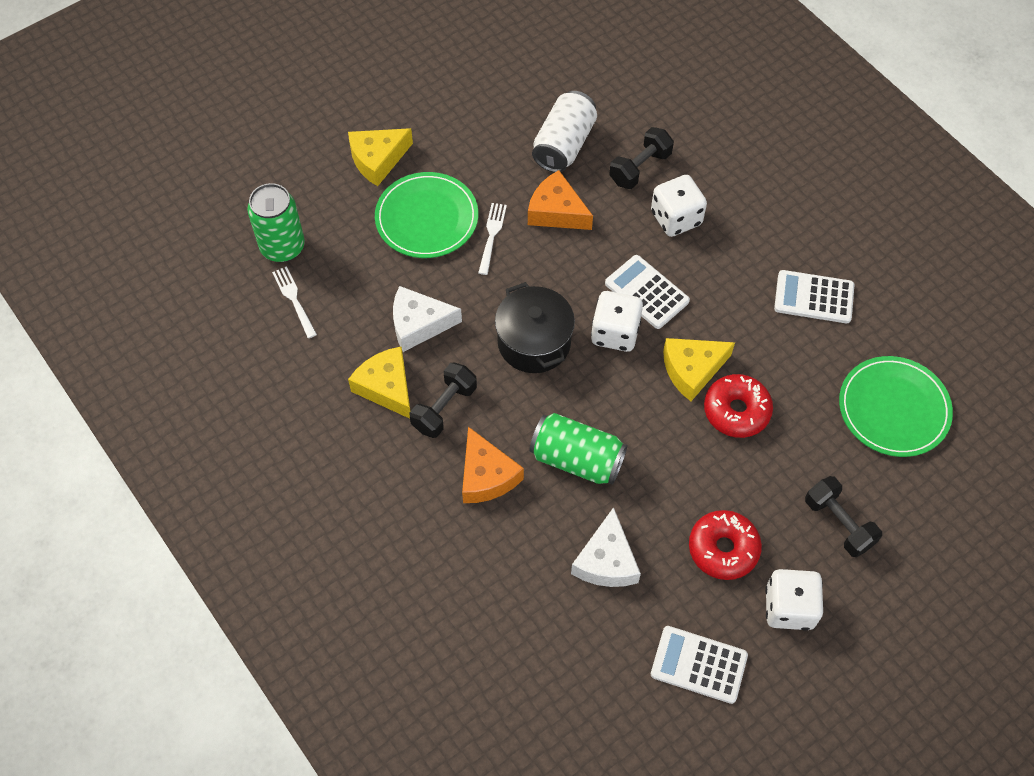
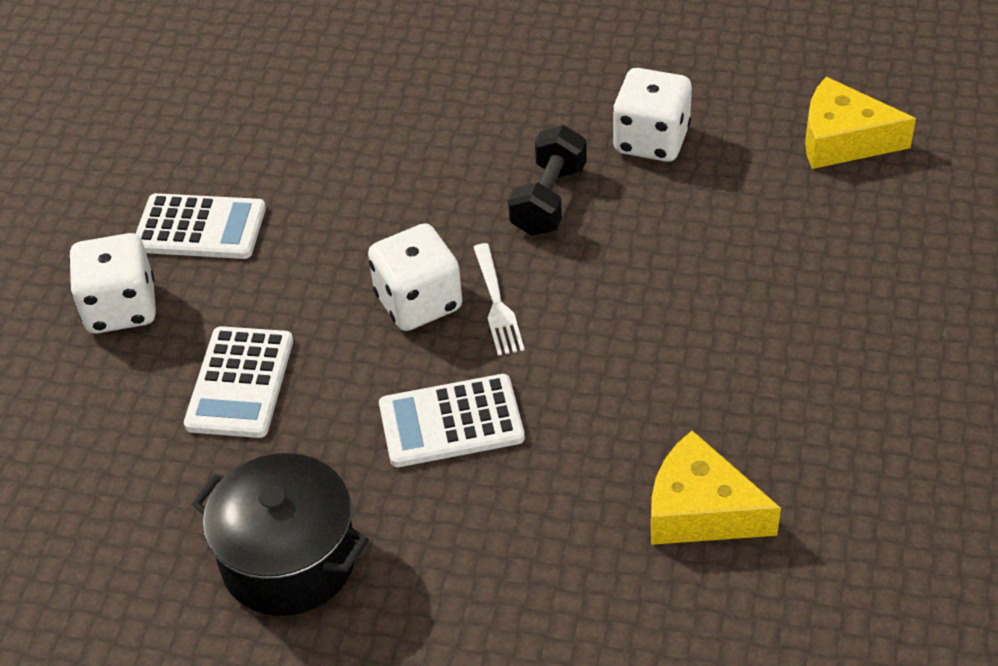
black dumbbell: [410,362,477,438] [609,127,674,189] [805,476,882,557] = 3 -> [508,125,587,236] = 1
green can: [247,183,305,262] [529,413,627,485] = 2 -> none = 0
green plate: [375,172,478,258] [839,356,953,457] = 2 -> none = 0
orange cheese: [462,427,524,503] [528,170,593,230] = 2 -> none = 0
red donut: [689,510,762,580] [704,374,773,438] = 2 -> none = 0
white can: [532,91,597,173] = 1 -> none = 0
white cheese: [393,286,462,352] [571,507,641,587] = 2 -> none = 0
white fork: [272,266,317,338] [478,203,507,275] = 2 -> [473,243,525,356] = 1
yellow cheese: [348,128,413,186] [348,347,410,419] [663,338,735,401] = 3 -> [651,430,781,545] [805,77,916,169] = 2

